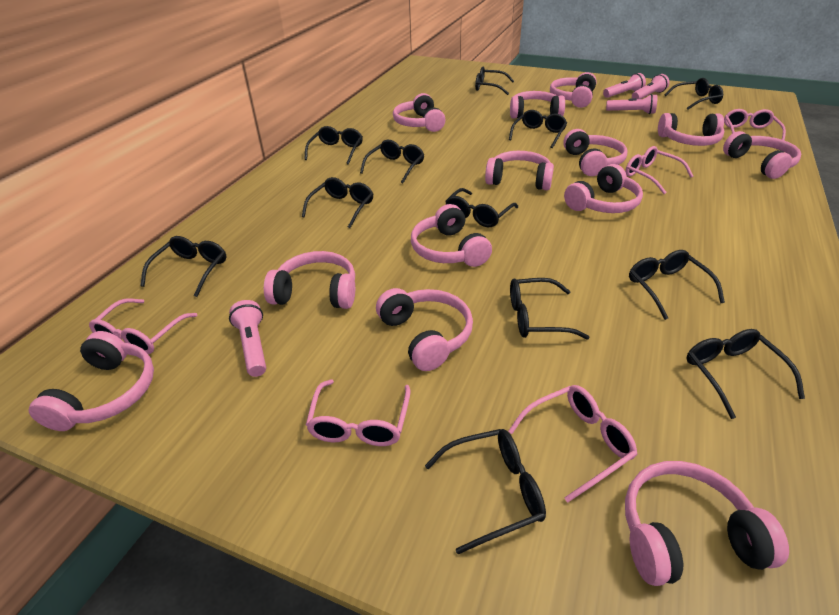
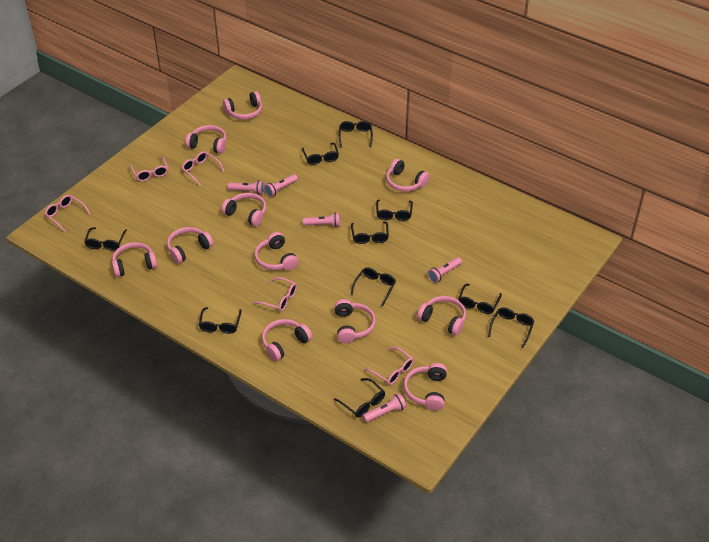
black glasses: [140,236,226,297] [302,177,373,228] [304,126,363,165] [360,140,424,183] [425,429,546,554] [445,188,518,227] [475,67,514,95] [509,110,567,148] [510,278,590,340] [629,250,725,320] [665,78,723,110] [686,329,805,419] = 12 -> [85,227,127,251] [199,307,242,334] [302,143,339,165] [334,378,385,418] [339,121,373,148] [351,221,389,244] [351,267,396,307] [376,199,413,221] [458,284,502,314] [488,307,534,348] = 10
pink flashlight: [229,300,266,377] [603,73,646,98] [606,94,657,114] [632,74,669,99] = 4 -> [227,180,264,195] [264,174,298,197] [303,212,340,227] [363,393,406,422] [428,257,462,283] = 5
pink headphones: [28,331,154,431] [264,251,355,309] [376,288,473,371] [393,93,446,132] [411,204,492,267] [485,151,554,190] [510,91,565,118] [550,72,597,108] [563,129,627,176] [564,164,643,213] [625,461,789,586] [658,113,724,146] [723,131,801,179] = 13 -> [112,242,157,277] [167,227,213,264] [185,125,227,154] [222,193,266,226] [223,91,262,119] [255,232,299,270] [262,319,312,361] [334,299,376,343] [386,159,430,192] [404,363,447,411] [417,296,466,336] = 11

